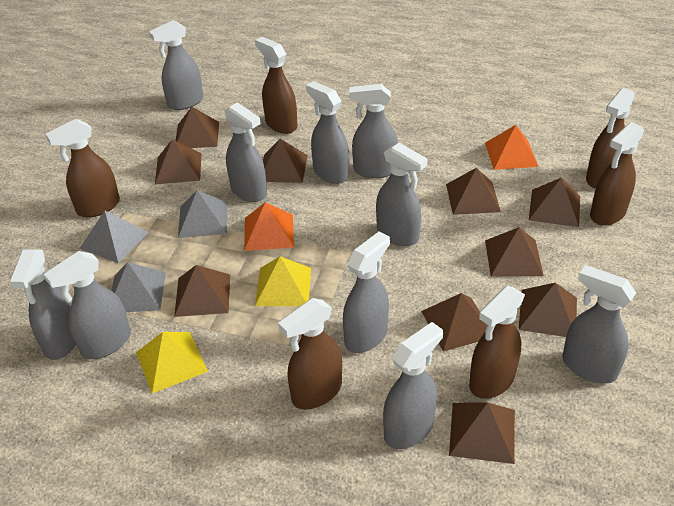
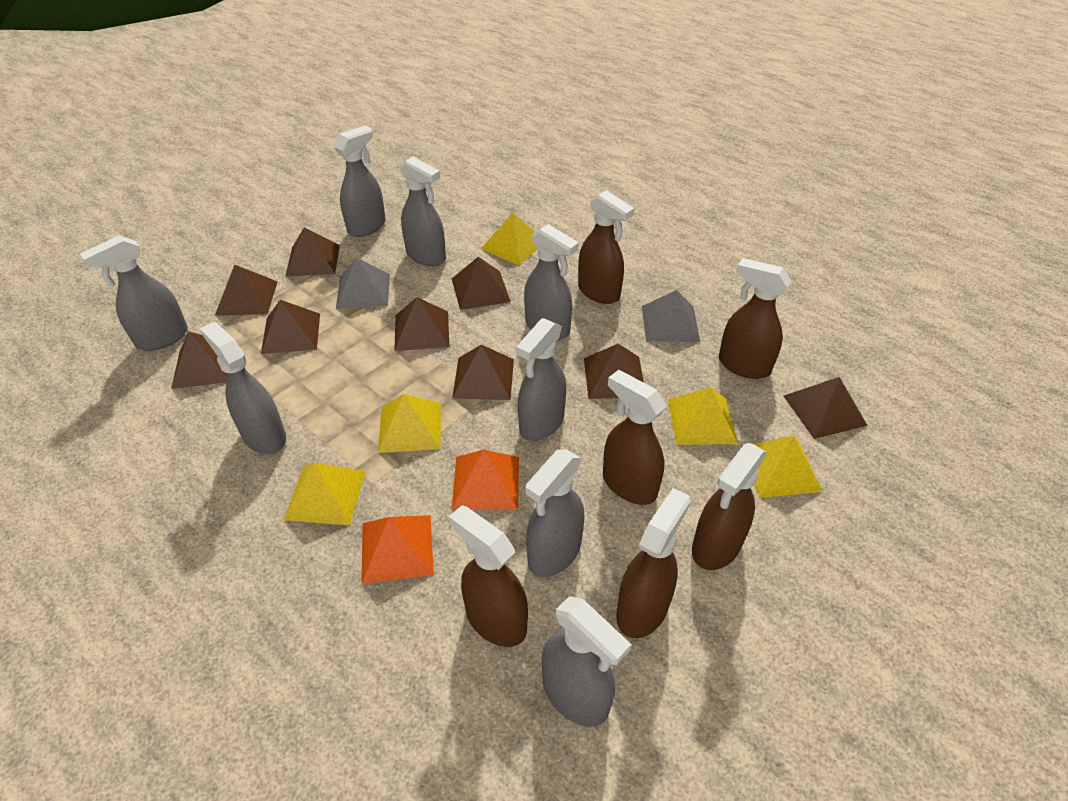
brown pyramid: [155,139,201,184] [174,265,230,317] [176,107,219,148] [263,139,308,183] [421,293,487,352] [446,168,501,215] [449,402,515,464] [485,227,544,276] [518,283,577,337] [529,177,580,227] = 10 -> [171,332,228,389] [215,265,278,316] [261,300,320,354] [285,227,340,277] [394,297,449,351] [452,257,511,310] [452,345,514,400] [584,344,644,399] [784,377,868,439] = 9
grey pyramid: [79,211,149,263] [111,262,166,312] [178,190,227,238] = 3 -> [336,258,390,309] [642,290,700,342] = 2
grey spray bottle: [9,249,76,360] [43,251,131,359] [149,20,203,110] [224,102,267,202] [306,81,349,184] [343,231,390,353] [349,84,398,178] [376,143,428,246] [383,322,443,449] [562,265,636,384] = 10 -> [80,235,188,351] [200,322,286,454] [334,126,386,237] [399,157,446,266] [517,318,566,441] [524,224,579,340] [525,450,584,577] [542,596,631,727] = 8
yellow pyramid: [136,332,208,394] [255,256,311,306] = 2 -> [284,462,366,525] [378,394,441,453] [481,213,538,265] [668,388,738,445] [740,436,823,498] = 5

